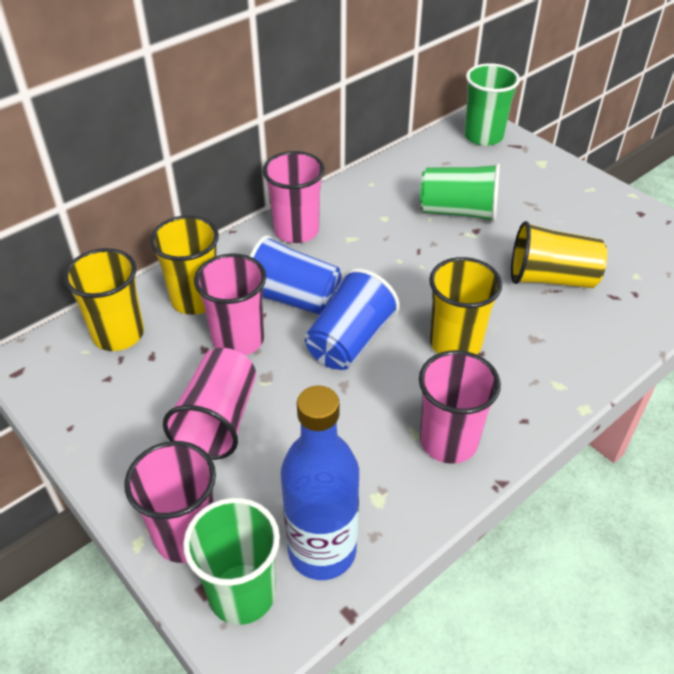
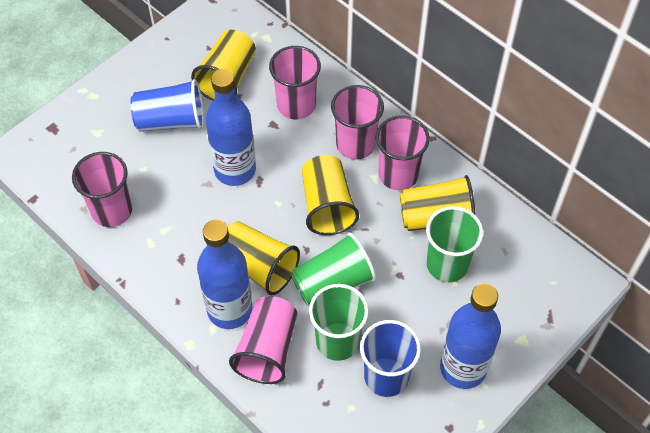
blue bottle: [281,386,359,580] = 1 -> [197,220,252,329] [205,69,256,186] [440,283,501,389] = 3

